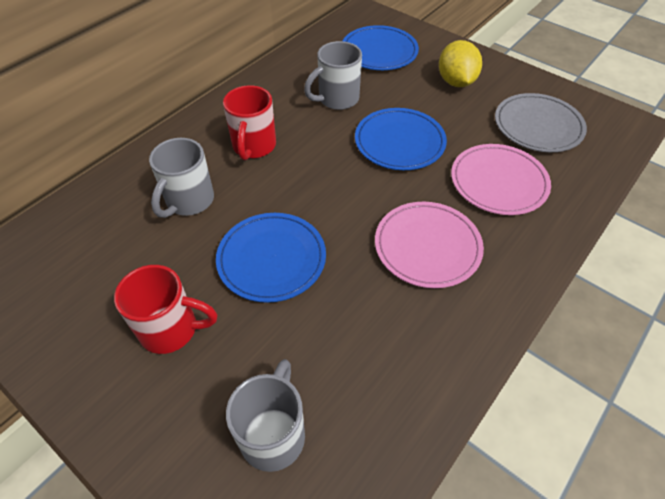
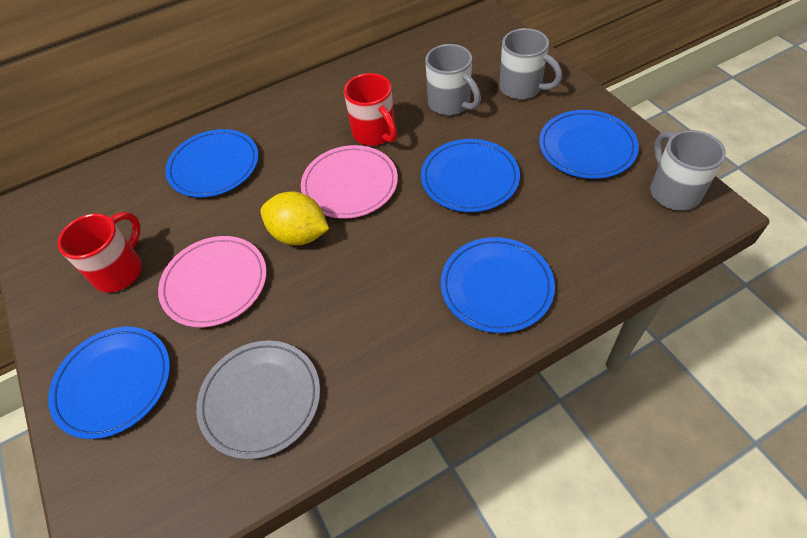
blue plate: [216,213,326,303] [343,25,419,70] [355,108,447,170] = 3 -> [48,327,170,439] [165,129,259,198] [421,139,520,212] [441,237,555,333] [539,110,639,179] = 5

